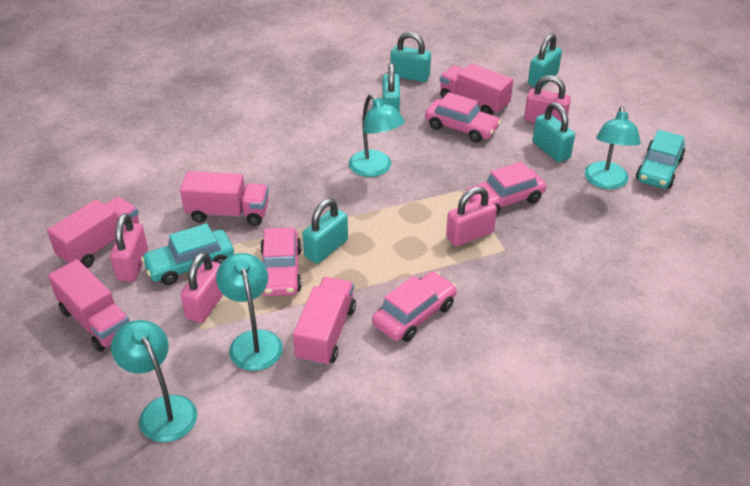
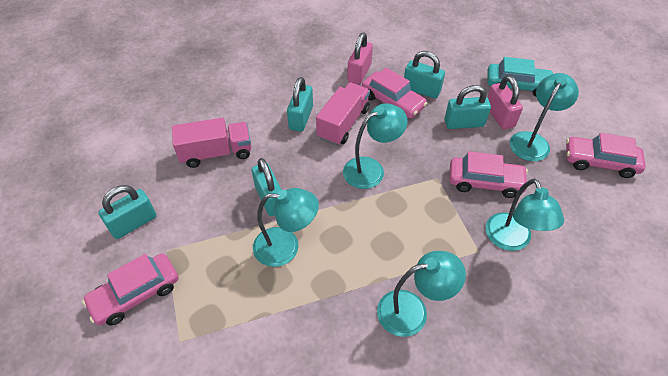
pink padlock: [110,213,148,282] [180,252,223,323] [446,186,497,247] [524,75,571,123] = 4 -> [347,33,373,85] [487,75,523,130] = 2
pink truck: [47,197,139,268] [48,259,130,352] [180,171,269,226] [293,277,356,366] [440,63,513,115] = 5 -> [172,118,251,168] [316,82,370,145] = 2
turquoise car: [141,223,234,285] [636,130,685,189] = 2 -> [487,57,555,97] = 1
turquoise lamp: [111,320,197,442] [216,253,283,371] [349,94,405,177] [584,106,641,189] = 4 -> [253,188,319,267] [343,103,408,189] [377,251,466,337] [485,179,564,251] [510,73,579,161] = 5

